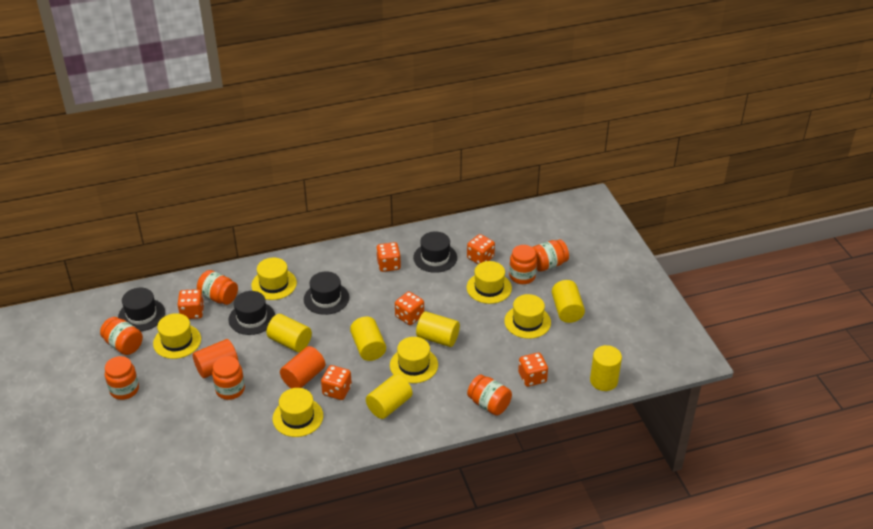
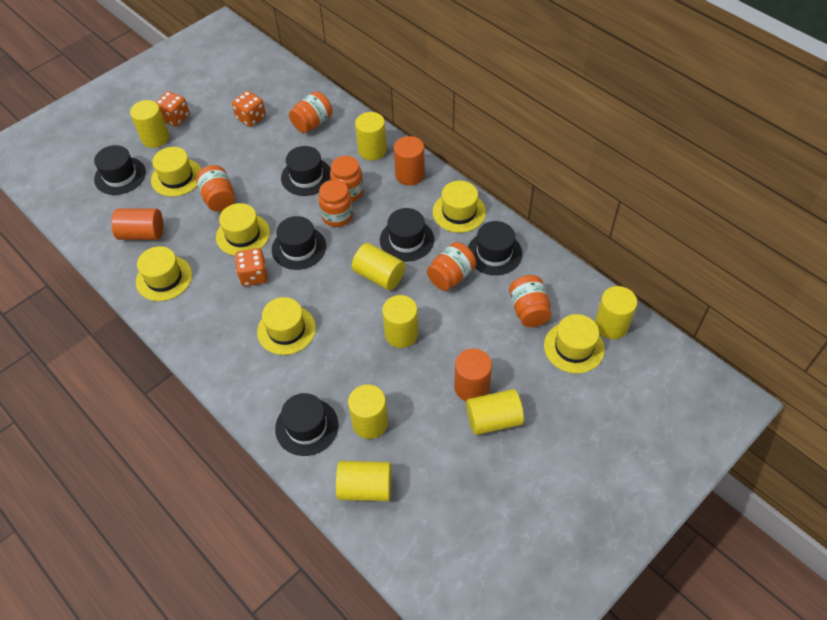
black hat: [118,288,165,331] [229,291,275,335] [304,271,349,315] [413,231,457,273] = 4 -> [94,145,146,195] [272,216,326,270] [275,393,338,456] [281,146,331,196] [380,208,434,261] [468,221,522,275] = 6
orange cylinder: [193,339,238,378] [280,346,326,388] = 2 -> [111,209,164,240] [394,136,425,185] [454,348,492,401] = 3
orange dice: [177,289,204,319] [321,365,352,400] [376,242,401,272] [395,291,424,325] [467,234,495,264] [518,353,548,387] = 6 -> [156,91,190,127] [232,91,266,127] [235,248,268,286] = 3
orange jar: [100,317,143,355] [105,356,139,400] [197,270,238,305] [212,356,245,400] [467,374,512,416] [509,245,537,284] [532,239,569,272] = 7 -> [196,165,235,212] [289,91,332,133] [318,180,353,227] [330,156,364,202] [427,242,476,291] [509,275,552,327] = 6
yellow cylinder: [266,314,312,352] [350,316,386,361] [366,374,412,419] [416,311,460,347] [552,280,585,323] [590,345,622,391] = 6 -> [130,100,169,148] [336,461,391,501] [348,384,388,439] [352,243,405,290] [355,112,387,160] [382,295,418,348] [466,389,524,435] [595,286,637,339] = 8

